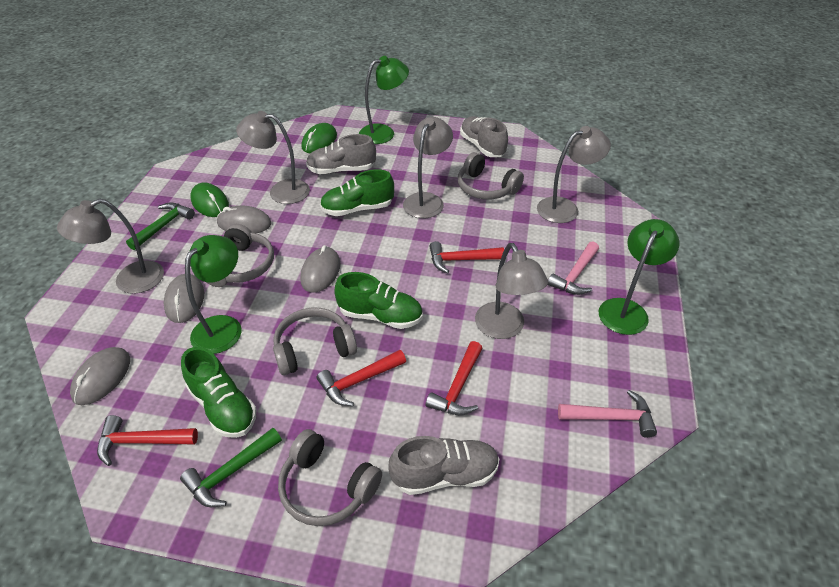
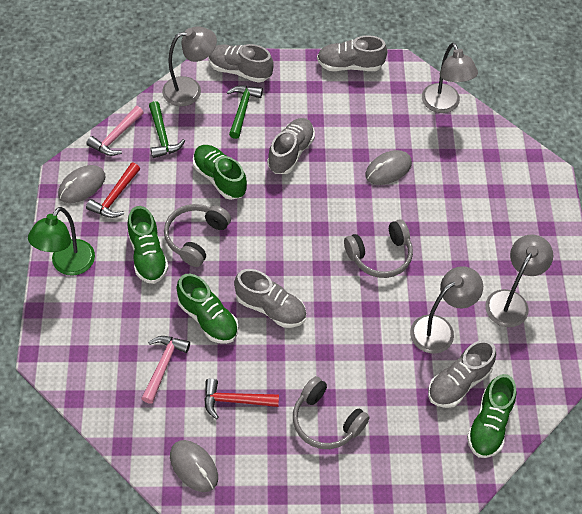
green lamp: [185,235,241,354] [359,56,409,144] [599,219,680,335] = 3 -> [28,207,95,276] = 1
green mouse: [190,182,229,217] [302,123,337,153] = 2 -> none = 0
green shoe: [181,347,257,438] [320,169,394,216] [334,272,423,329] = 3 -> [127,206,169,284] [177,274,238,344] [193,145,247,200] [467,374,516,458] = 4
grey headphones: [206,224,274,287] [273,308,357,375] [278,429,382,526] [458,152,524,199] = 4 -> [164,204,231,267] [293,376,370,449] [344,219,413,278] = 3
grey lamp: [57,198,164,294] [236,111,310,204] [403,117,453,218] [475,243,548,339] [537,126,611,223] = 5 -> [162,26,217,106] [410,266,483,354] [422,42,478,113] [485,234,553,327] = 4
grey mouse: [70,347,130,405] [164,274,204,323] [217,206,272,233] [300,245,341,293] = 4 -> [58,165,105,203] [170,440,218,492] [365,150,412,185] = 3
grey shoe: [306,134,376,174] [388,436,499,495] [460,116,508,157] = 3 -> [208,44,274,83] [234,269,306,328] [267,118,315,174] [317,35,387,71] [428,340,496,408] = 5
red hammer: [97,415,198,466] [317,350,406,406] [426,341,483,415] [429,241,504,273] = 4 -> [86,163,140,218] [204,379,279,419] = 2

